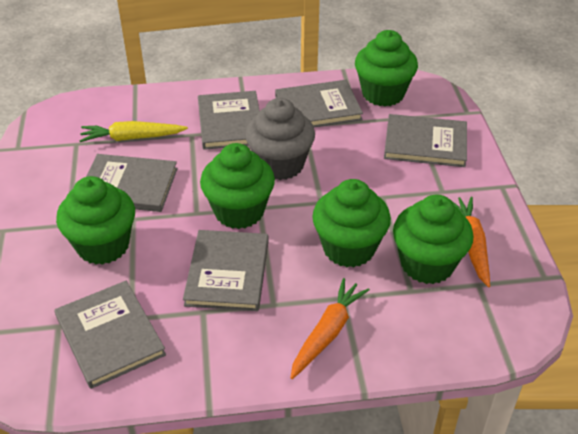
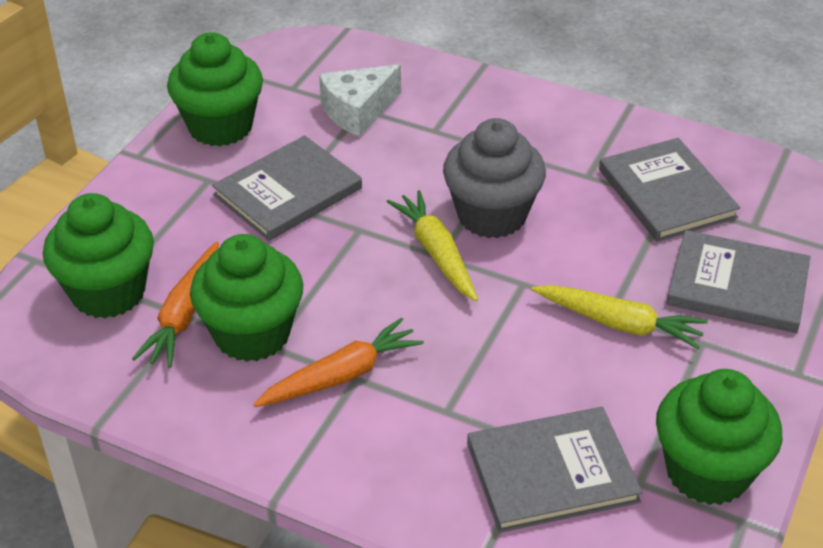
green cupcake: [56,176,135,265] [200,143,275,229] [312,179,391,268] [355,30,418,106] [393,195,473,284] = 5 -> [43,193,154,319] [167,33,263,146] [190,234,303,362] [656,369,782,505] = 4
grey book: [55,281,166,389] [86,154,178,212] [183,230,269,311] [198,91,260,150] [275,80,363,127] [384,114,467,167] = 6 -> [212,135,362,241] [467,407,643,533] [599,138,740,242] [666,230,810,333] = 4
white cheese: none = 0 -> [319,64,401,137] = 1
yellow carrot: [79,121,188,142] = 1 -> [387,190,478,301] [531,285,708,349] = 2

